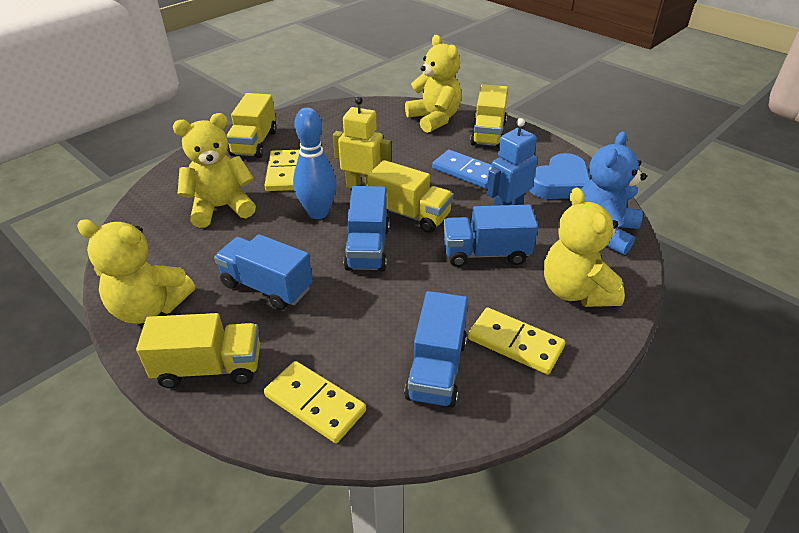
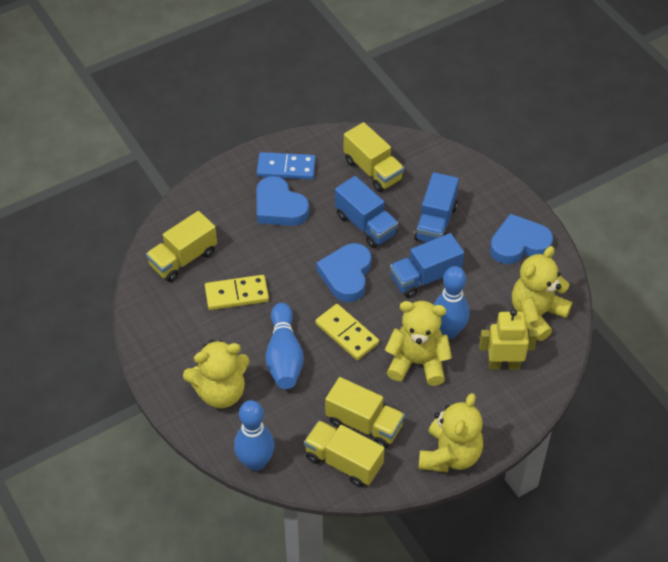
blue bowling pin: [293,108,337,219] = 1 -> [234,400,274,471] [266,303,304,389] [434,266,469,339] = 3
blue heart: [529,153,590,199] = 1 -> [256,176,309,226] [316,243,371,302] [490,214,553,264] = 3
blue robot: [486,118,538,206] = 1 -> none = 0
blue teddy bear: [581,131,647,255] = 1 -> none = 0
blue truck: [214,234,313,310] [344,186,390,271] [404,291,468,408] [443,205,538,267] = 4 -> [335,176,398,248] [390,233,464,298] [414,172,459,242] = 3
yellow domino: [264,150,299,191] [264,361,366,443] [468,307,565,375] = 3 -> [205,275,269,310] [315,304,379,360] = 2

